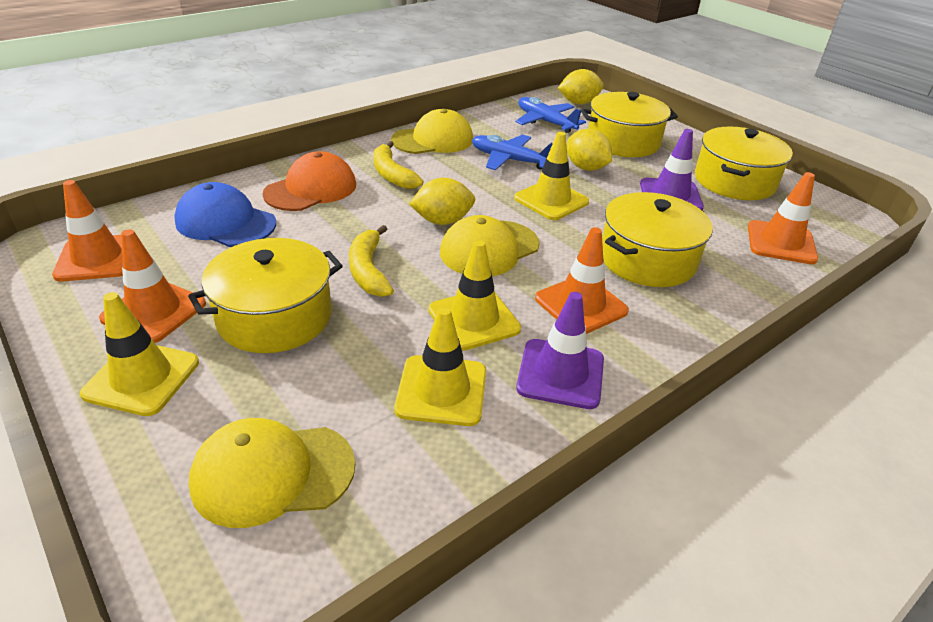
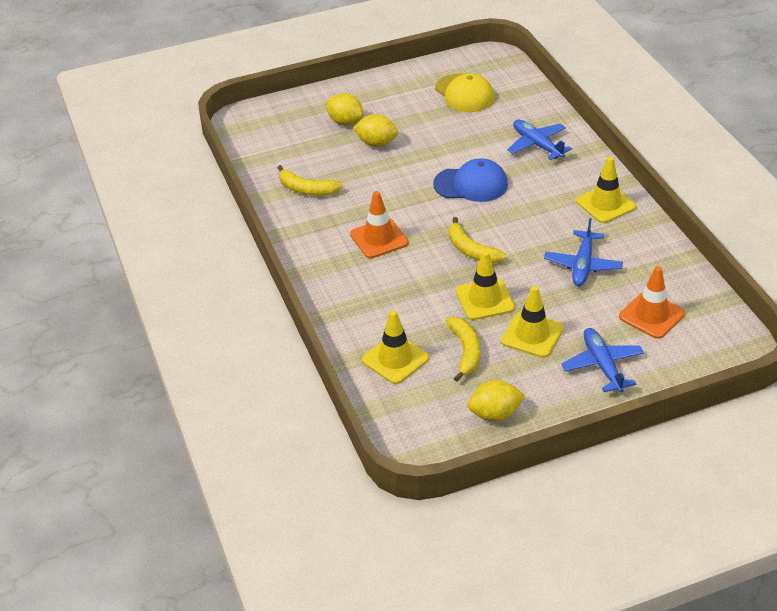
blue plane: [472,134,553,170] [515,97,586,133] = 2 -> [507,120,572,160] [544,218,623,286] [561,328,644,393] = 3
orange cap: [263,151,356,211] = 1 -> none = 0
orange traffic cone: [52,180,123,282] [99,229,206,343] [535,227,629,334] [748,172,818,264] = 4 -> [350,191,409,258] [619,266,685,339] = 2
purple traffic cone: [516,292,604,409] [640,129,704,210] = 2 -> none = 0
yellow banana: [349,225,394,297] [374,141,424,189] = 2 -> [277,165,343,196] [446,317,481,382] [449,217,506,263] = 3
yellow cap: [189,418,355,528] [391,109,473,154] [440,215,539,276] = 3 -> [435,73,495,112] = 1
yellow pot: [188,238,343,353] [581,92,678,157] [602,192,713,287] [695,127,793,200] = 4 -> none = 0

